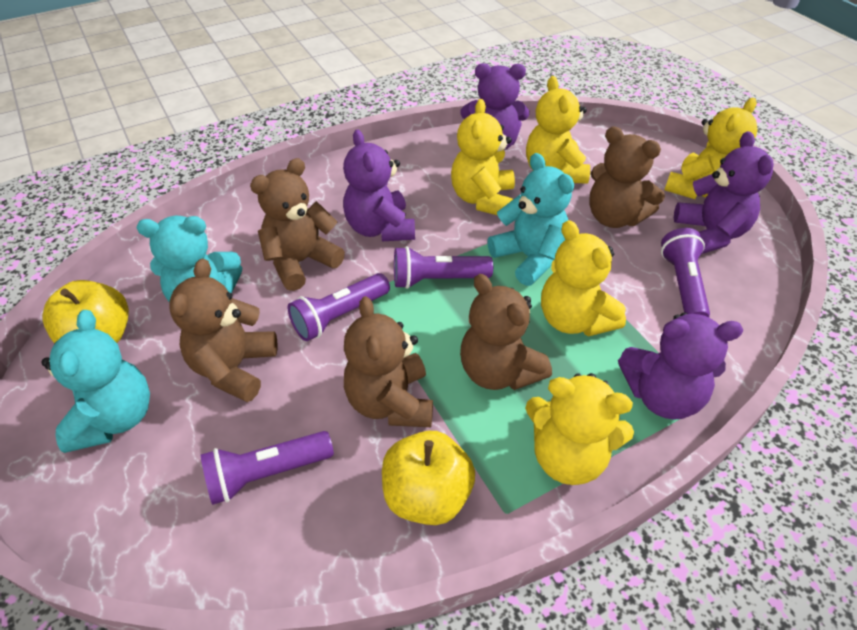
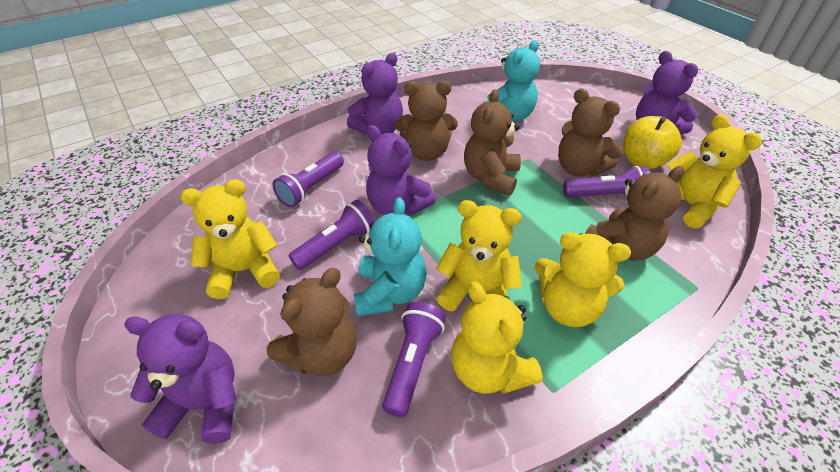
turquoise teddy bear: [41,310,150,453] [136,216,242,302] [487,153,574,286] = 3 -> [354,197,427,317] [482,40,540,121] = 2
yellow apple: [42,280,129,343] [382,431,475,525] = 2 -> [623,116,682,169] = 1

